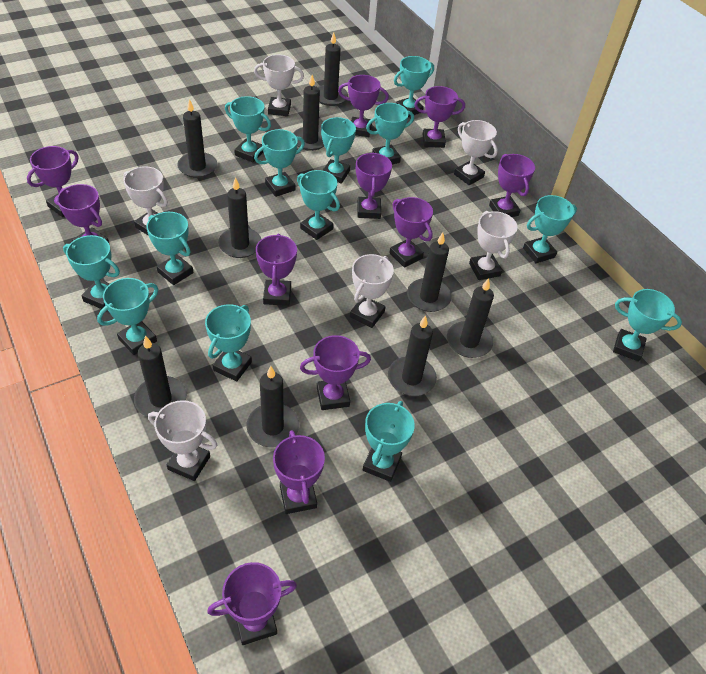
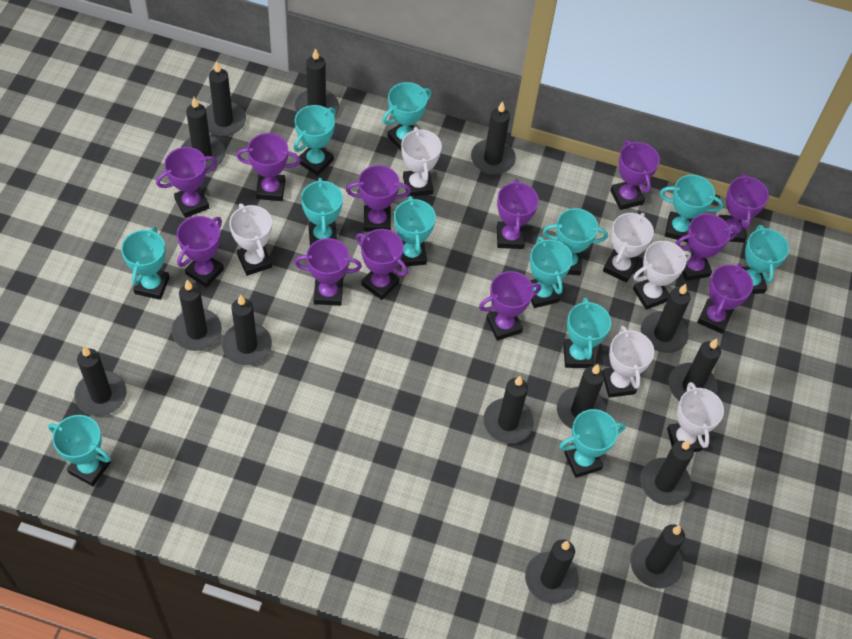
black candle: [134,335,187,418] [177,99,217,178] [218,177,261,258] [246,366,299,447] [294,75,324,151] [318,32,348,106] [388,315,437,396] [407,233,452,312] [447,278,494,358] = 9 -> [74,346,127,416] [172,280,222,351] [181,97,225,168] [205,61,246,136] [222,294,272,365] [295,48,339,115] [471,101,516,175] [483,376,534,444] [525,539,579,604] [557,364,607,429] [630,524,685,589] [640,440,694,506] [641,284,691,353] [669,339,721,401] = 14
purple trophy: [27,146,79,217] [57,184,110,245] [207,562,297,645] [256,234,297,306] [273,430,325,514] [300,335,371,410] [338,75,389,137] [356,153,392,219] [389,197,433,268] [414,86,465,148] [489,154,535,217] = 11 -> [156,147,217,218] [177,216,224,288] [236,133,301,201] [294,238,362,306] [346,165,411,232] [356,229,408,300] [479,271,541,341] [497,179,539,249] [610,140,660,210] [675,213,737,281] [697,263,753,334] [719,173,769,243] = 12
turquoise trophy: [63,235,120,309] [97,278,158,355] [146,212,194,285] [205,304,252,382] [225,96,271,162] [254,129,305,197] [297,170,340,240] [321,117,356,184] [363,401,415,482] [366,103,414,164] [394,56,434,117] [523,195,577,263] [613,289,682,361] = 13 -> [48,415,111,486] [121,227,170,300] [294,105,336,176] [301,178,343,246] [382,82,432,150] [394,196,436,267] [530,237,573,308] [543,208,608,275] [559,409,626,478] [563,297,611,368] [660,175,723,242] [741,225,789,294] = 12

